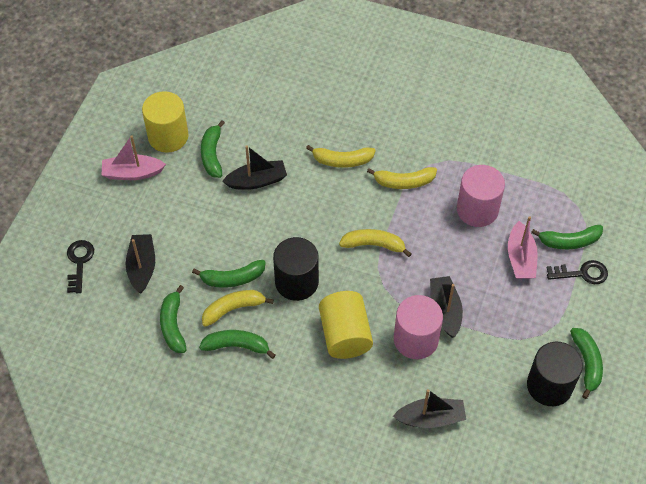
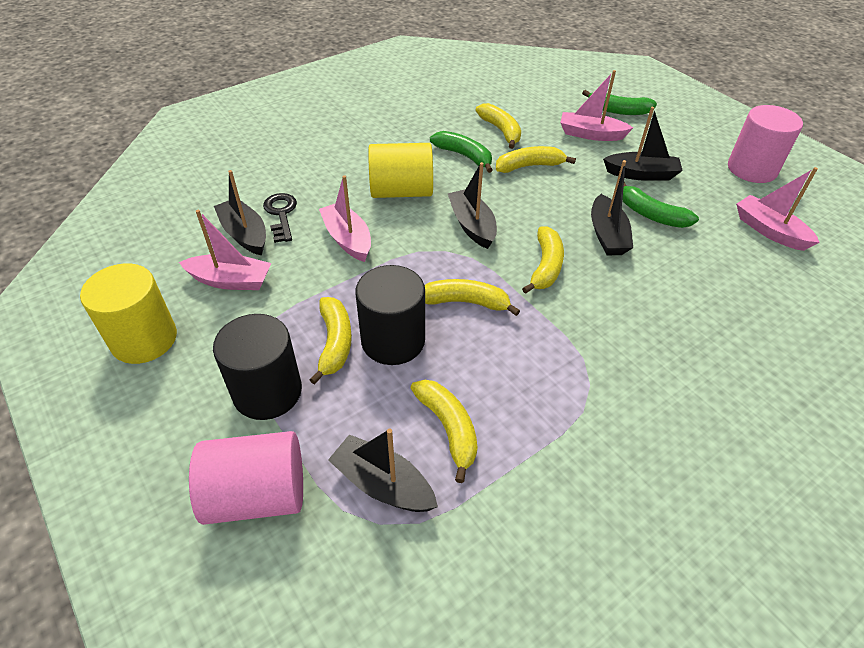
black boat: [126,234,155,293] [222,145,287,190] [393,389,466,428] [430,276,463,338] = 4 -> [214,170,266,256] [328,429,438,512] [448,162,497,249] [591,160,633,255] [603,107,683,181] = 5
black key: [67,240,94,293] [547,260,608,284] = 2 -> [263,193,297,243] = 1
green banana: [160,285,187,353] [192,260,266,288] [199,330,276,359] [201,120,225,178] [531,225,603,249] [570,328,603,399] = 6 -> [430,131,493,173] [582,90,657,115] [622,182,699,228] = 3
pink boat: [102,135,166,180] [508,216,538,279] = 2 -> [179,210,271,290] [319,175,371,262] [560,70,633,141] [736,167,820,251] = 4
yellow banana: [202,290,274,327] [306,145,376,168] [339,229,412,257] [367,167,437,189] = 4 -> [309,297,352,385] [411,380,478,483] [425,279,520,316] [475,103,521,149] [496,146,576,173] [522,226,564,294] = 6

